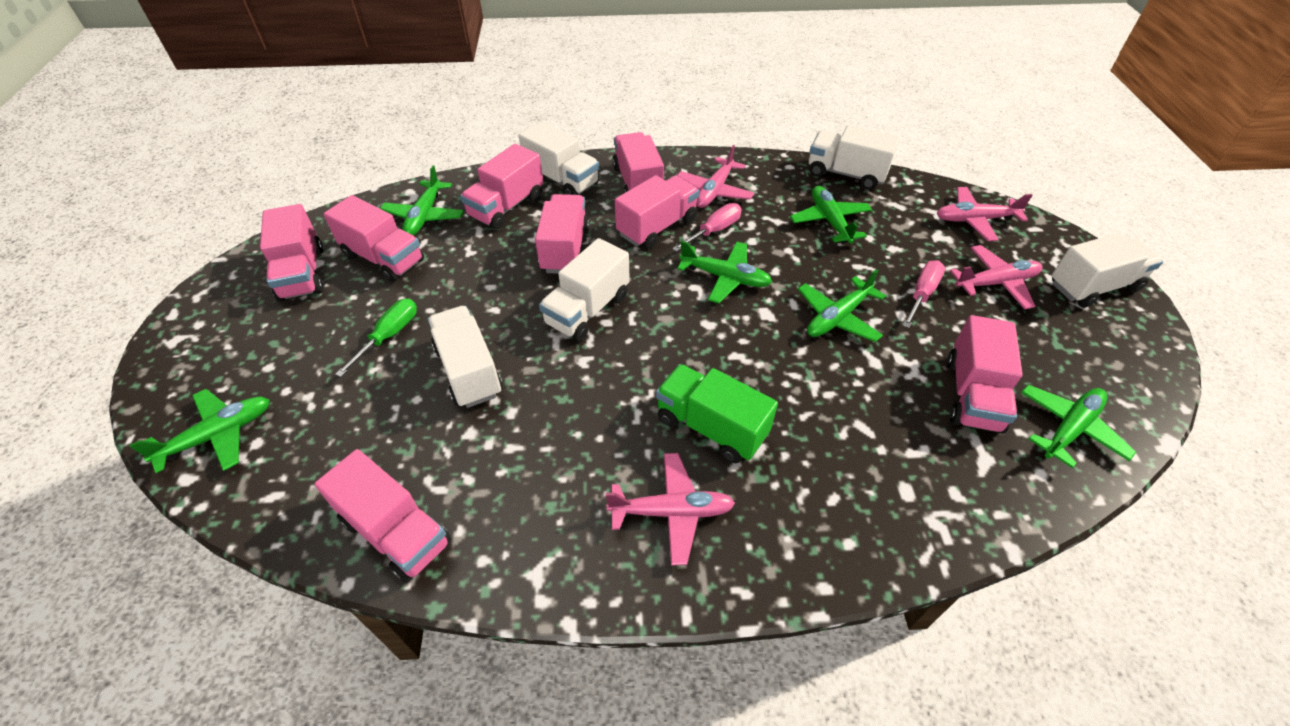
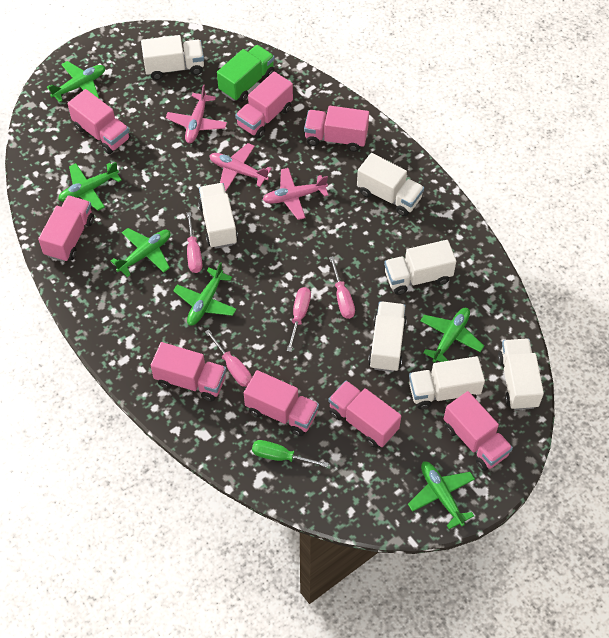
pink plane: [605,453,735,566] [677,145,754,208] [937,187,1033,241] [950,245,1043,310] = 4 -> [166,84,227,143] [209,143,272,191] [263,168,328,220] = 3
pink screwdriver: [672,203,742,252] [902,260,945,328] = 2 -> [187,212,203,273] [205,329,252,387] [287,287,311,352] [329,256,355,319] = 4
white truck: [427,306,503,408] [518,121,599,195] [539,238,630,341] [809,125,900,190] [1051,233,1163,308] = 5 -> [141,35,204,80] [198,183,238,249] [357,153,424,216] [368,301,407,372] [384,240,456,295] [409,356,485,409] [498,338,544,410] = 7

